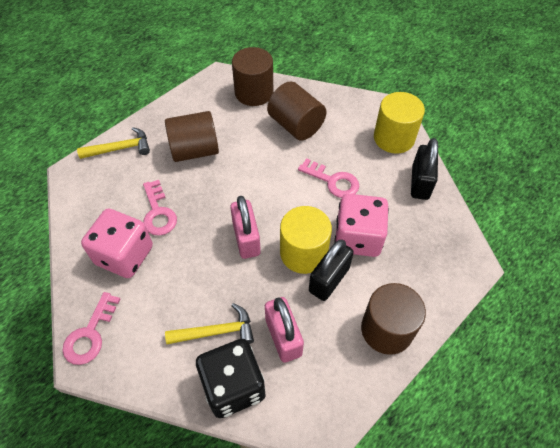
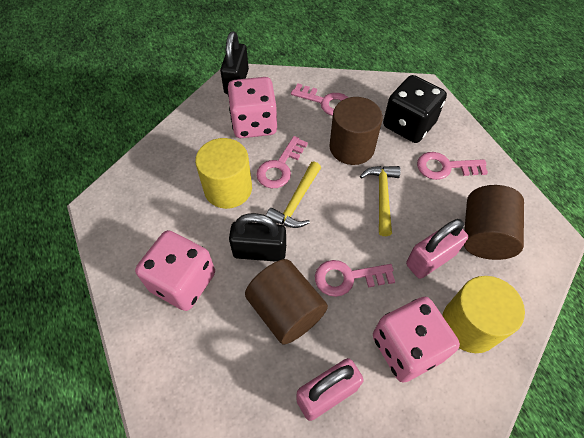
brown cylinder: [165,111,219,162] [232,47,273,106] [267,81,326,141] [361,283,426,355] = 4 -> [245,259,328,345] [329,97,383,165] [464,185,524,260] = 3
pink dice: [81,209,153,278] [334,194,389,257] = 2 -> [135,230,215,311] [227,77,277,138] [373,297,460,383] = 3
pink key: [62,292,120,365] [143,180,177,236] [298,158,359,198] = 3 -> [256,136,308,188] [291,83,348,116] [315,260,395,297] [417,152,488,180] = 4

